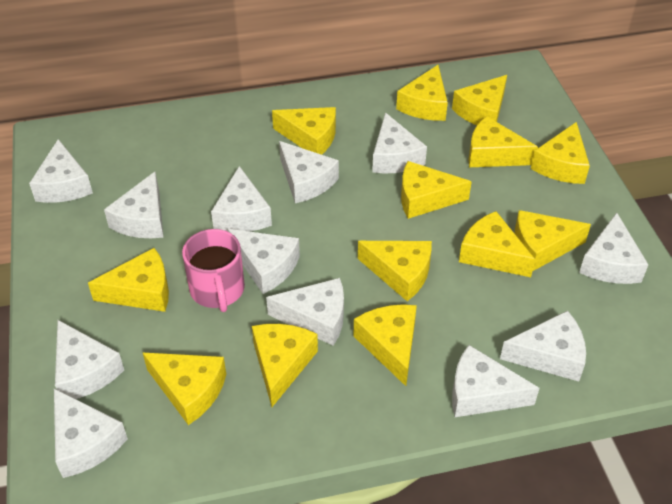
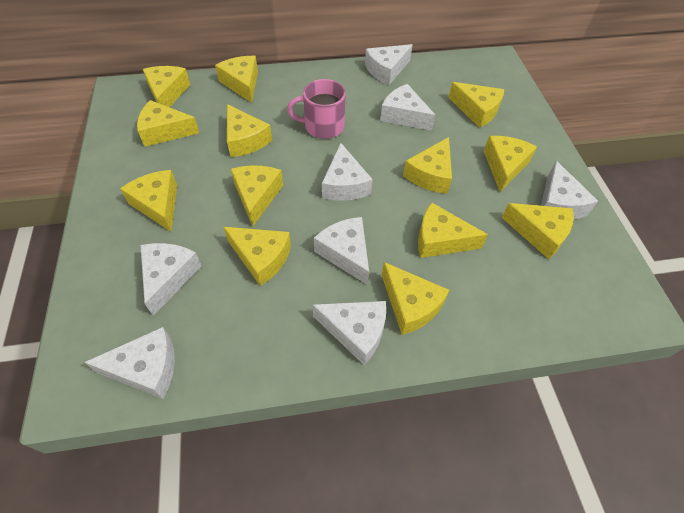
white cheese: [29,139,93,203] [54,388,128,478] [55,320,124,399] [104,172,164,238] [211,166,272,232] [228,229,300,294] [266,278,344,346] [279,141,339,203] [372,112,427,173] [452,345,540,417] [500,310,586,382] [579,213,649,284] = 12 -> [84,327,175,399] [140,243,202,316] [313,301,386,365] [314,217,369,285] [322,143,373,201] [365,44,413,85] [380,84,435,131] [541,161,598,219] = 8

